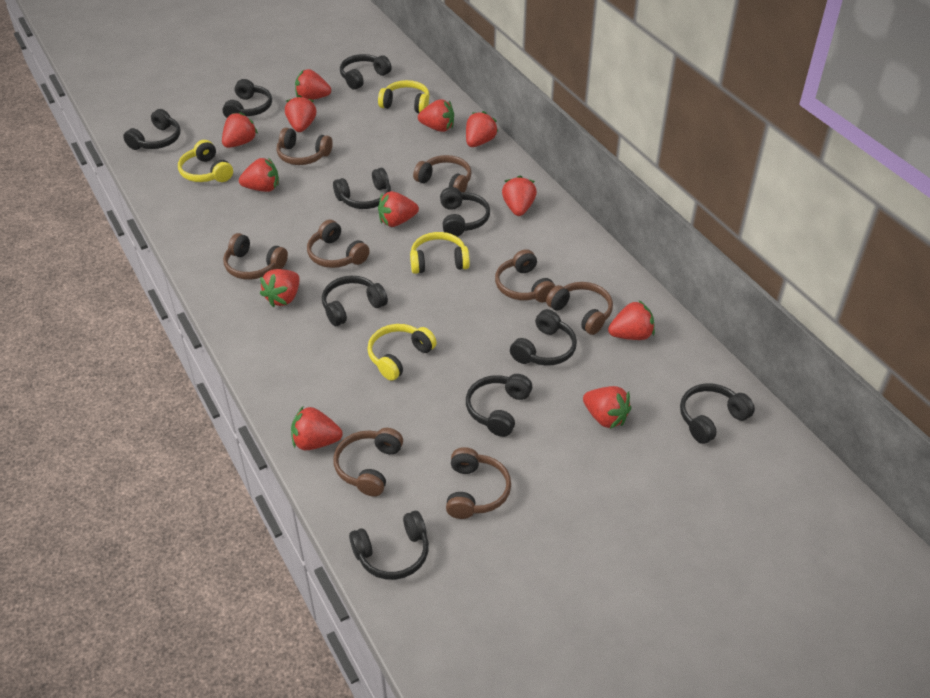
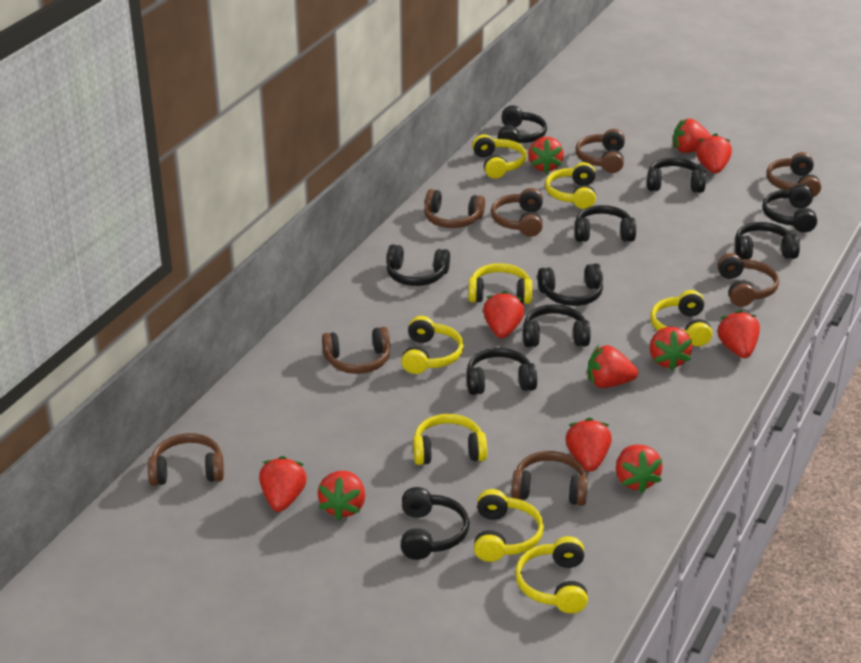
red strawberry: [222,112,258,148] [239,157,279,192] [260,269,300,307] [285,95,316,132] [291,406,342,450] [295,69,331,100] [378,191,419,227] [418,99,454,132] [466,111,498,147] [502,176,537,216] [583,386,631,429] [608,300,655,340] = 12 -> [259,456,307,512] [318,471,365,520] [483,291,524,338] [528,137,564,173] [565,418,612,472] [587,345,638,388] [616,445,663,494] [650,327,692,370] [673,119,711,153] [696,134,732,174] [717,310,760,358] = 11
yellow headphones: [178,140,233,182] [367,324,437,381] [378,80,430,113] [410,232,470,274] = 4 -> [401,316,464,374] [413,414,487,465] [469,263,532,304] [472,134,527,179] [474,489,544,562] [515,536,588,613] [545,162,596,209] [650,290,712,346] = 8

